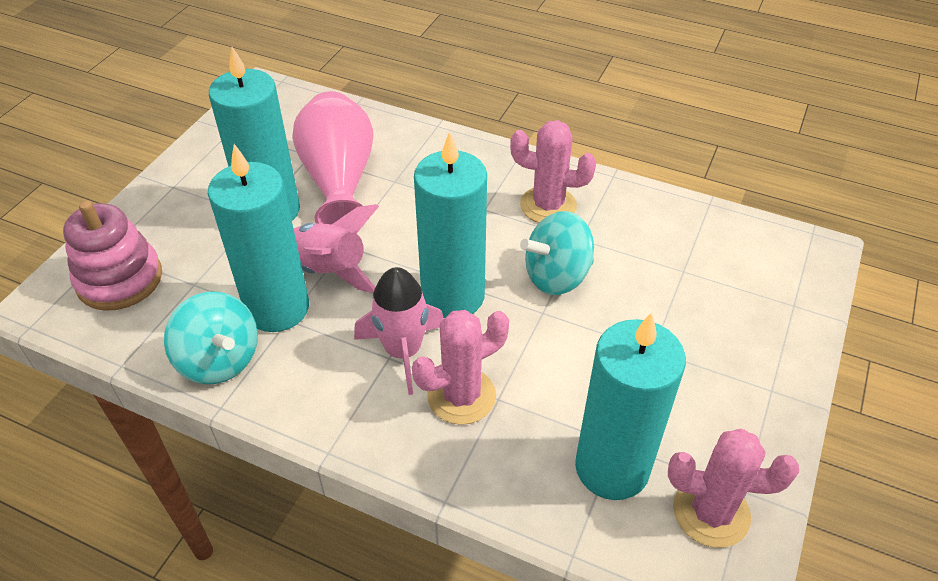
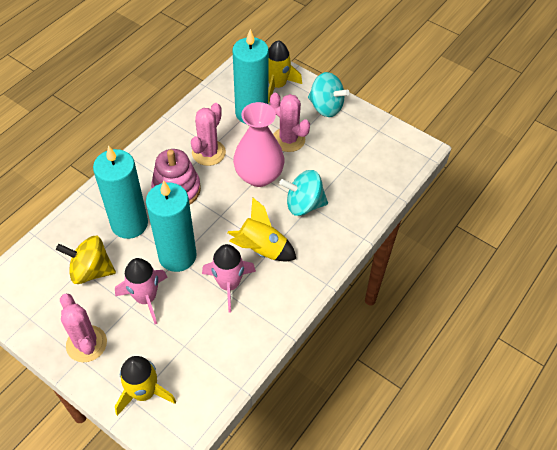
turquoise candle: [208,144,309,332] [209,47,300,221] [414,131,487,318] [575,312,686,500] = 4 -> [93,145,148,239] [146,180,196,272] [233,29,269,124] = 3
yellow rocket: none = 0 -> [115,356,176,416] [228,197,296,261] [268,40,302,103] = 3
yellow spinning top: none = 0 -> [56,236,116,284] = 1

